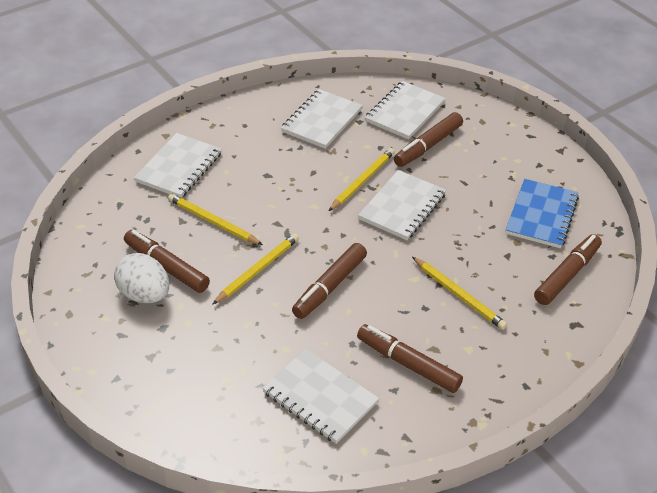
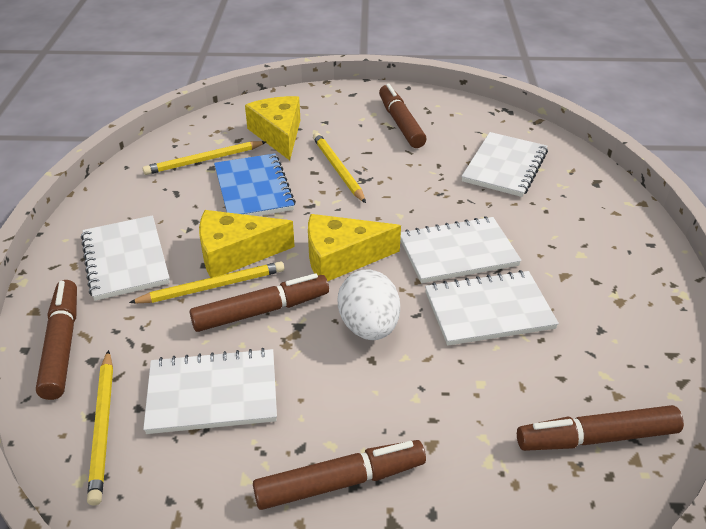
yellow cheese: none = 0 -> [199,210,295,278] [245,96,300,160] [308,214,401,281] = 3

